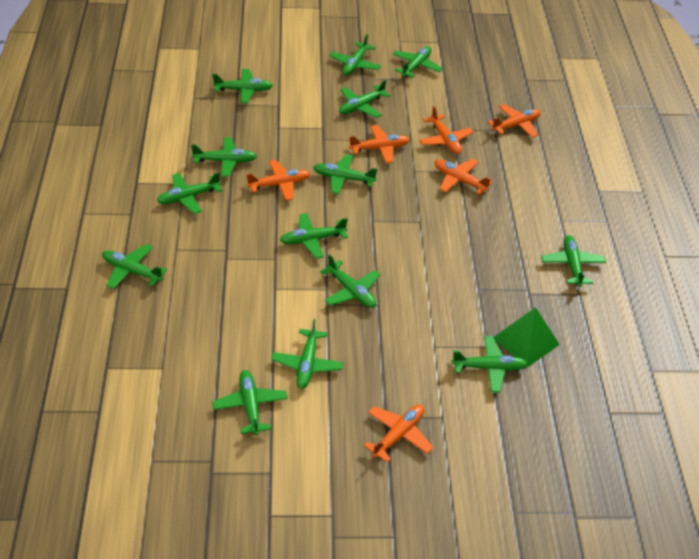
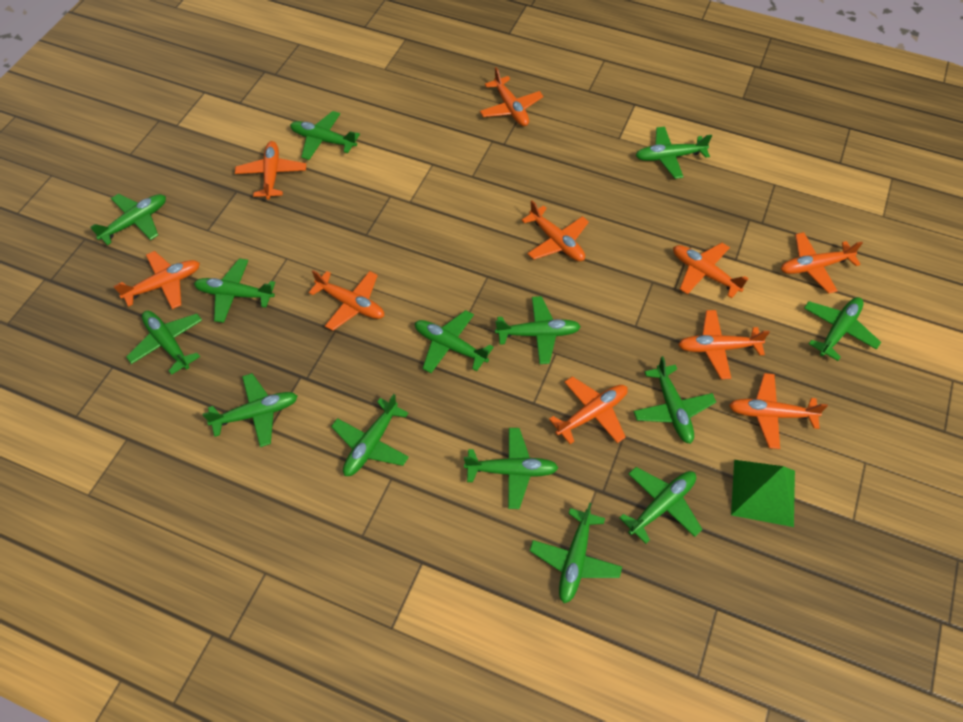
orange plane: [246,160,310,201] [349,125,410,163] [363,404,433,463] [419,106,474,154] [435,159,493,195] [488,104,541,138] = 6 -> [114,251,200,309] [235,141,306,200] [308,270,384,331] [480,67,543,126] [521,200,589,261] [549,376,628,444] [673,243,749,298] [678,310,770,379] [729,373,828,449] [781,232,863,294] = 10

